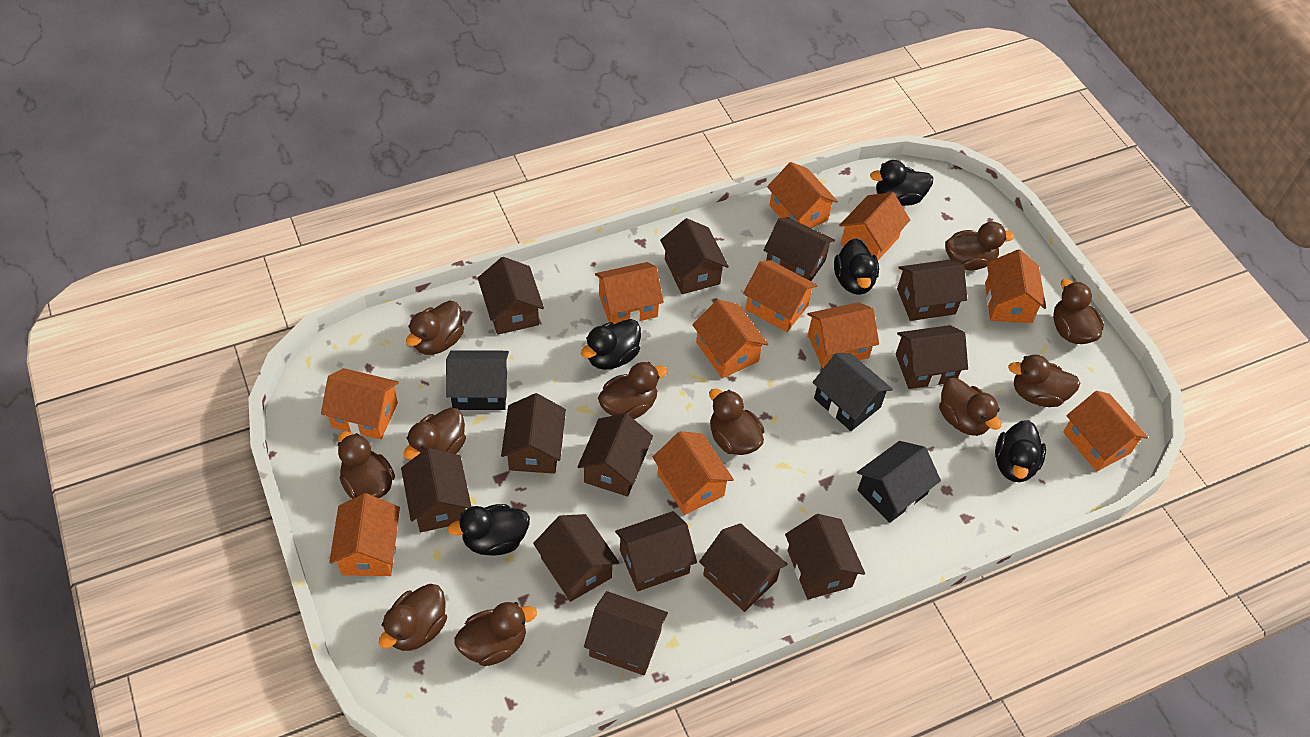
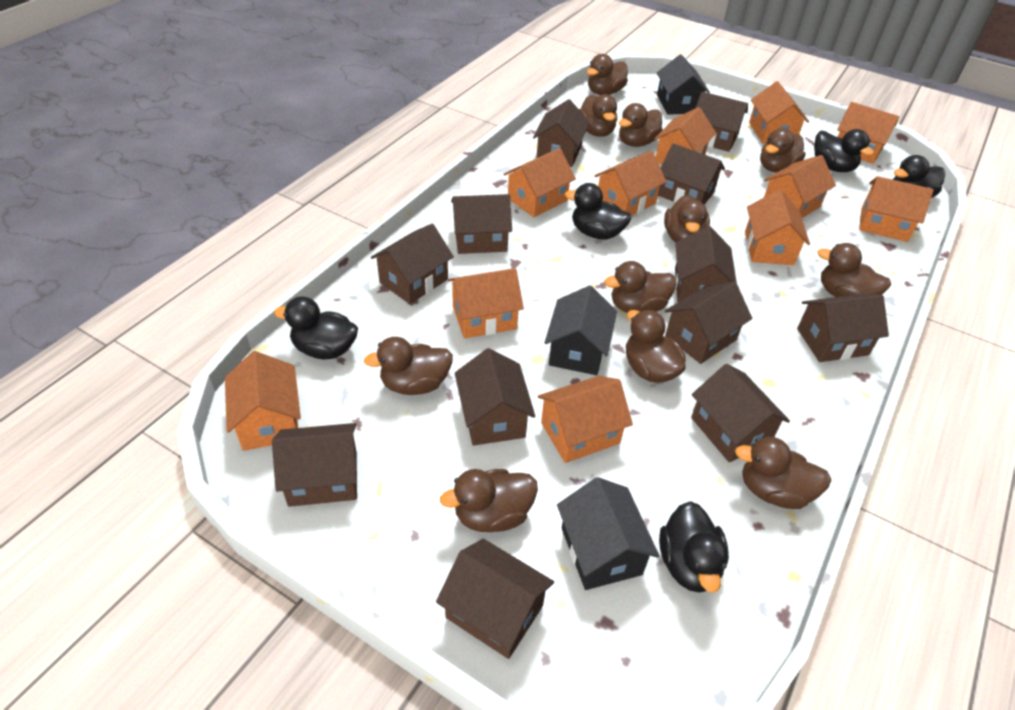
brown house: [401,448,471,532] [478,257,544,335] [501,393,566,474] [533,514,619,602] [578,413,653,497] [584,591,668,676] [615,511,697,591] [660,218,729,294] [699,523,788,612] [764,218,835,281] [785,514,865,599] [896,325,968,389] [897,260,967,321] = 13 -> [272,423,357,507] [371,224,454,304] [436,539,554,659] [451,194,512,254] [455,348,535,446] [533,99,590,167] [658,143,725,204] [665,282,752,364] [675,226,737,302] [691,364,790,462] [696,92,748,152] [797,295,889,362] = 12

